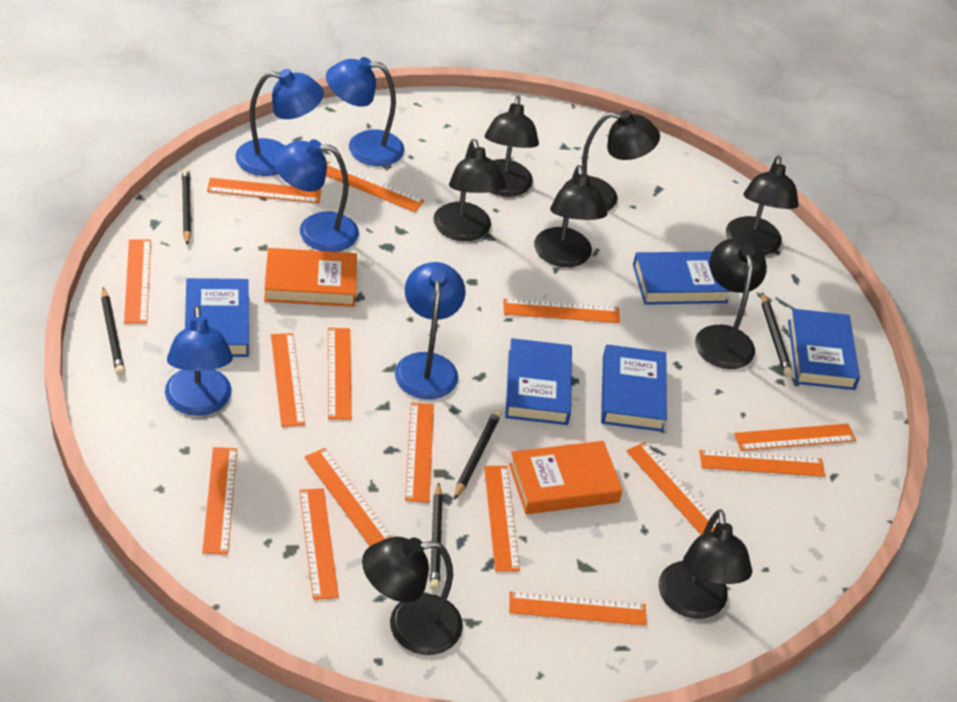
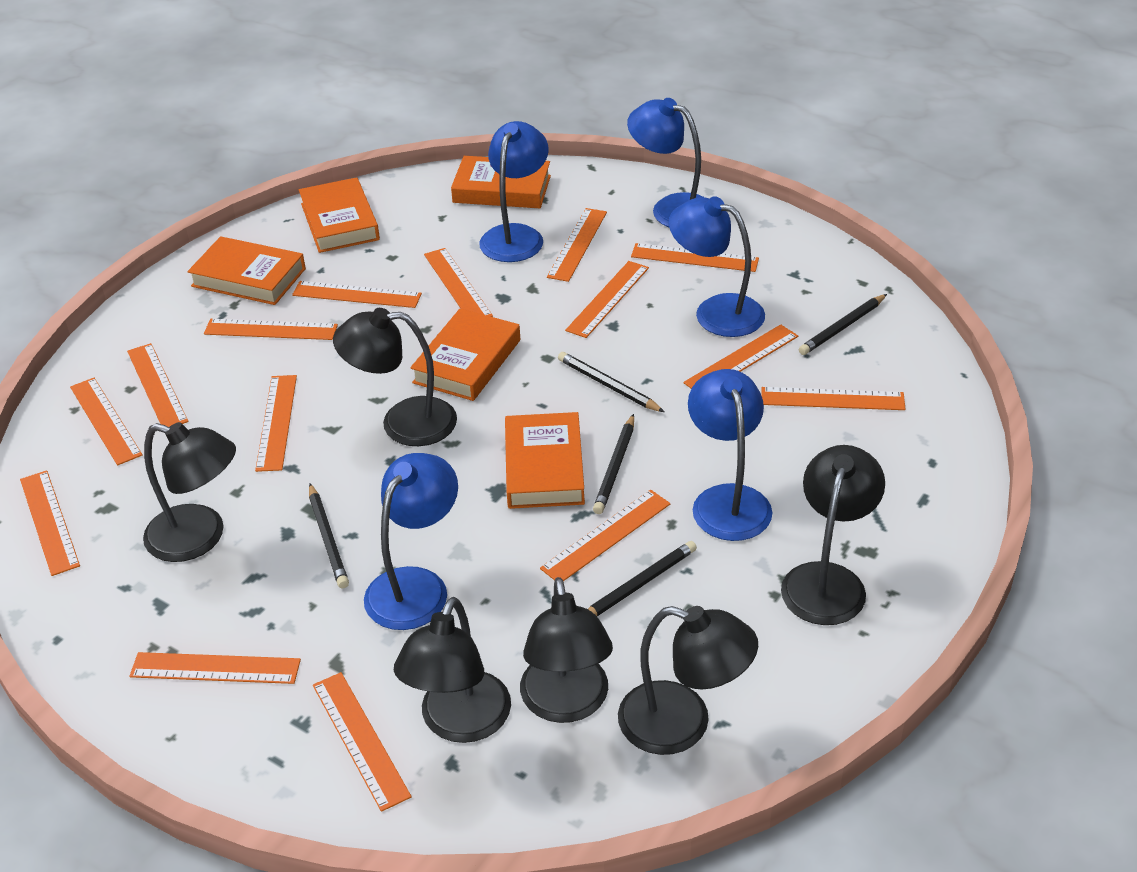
black lamp: [362,537,463,655] [433,139,506,241] [485,96,539,197] [534,165,607,267] [563,110,660,211] [658,509,752,619] [695,238,767,369] [726,156,799,255] = 8 -> [143,422,236,562] [333,308,457,446] [394,597,511,743] [520,577,613,723] [618,606,758,755] [781,445,885,625] = 6
blue book: [185,278,249,357] [505,338,572,425] [601,344,667,432] [633,252,731,305] [788,309,860,390] = 5 -> none = 0
orange book: [264,248,357,307] [509,441,623,514] = 2 -> [188,236,306,305] [299,177,380,253] [410,308,520,401] [451,156,551,208] [505,412,585,509] = 5

